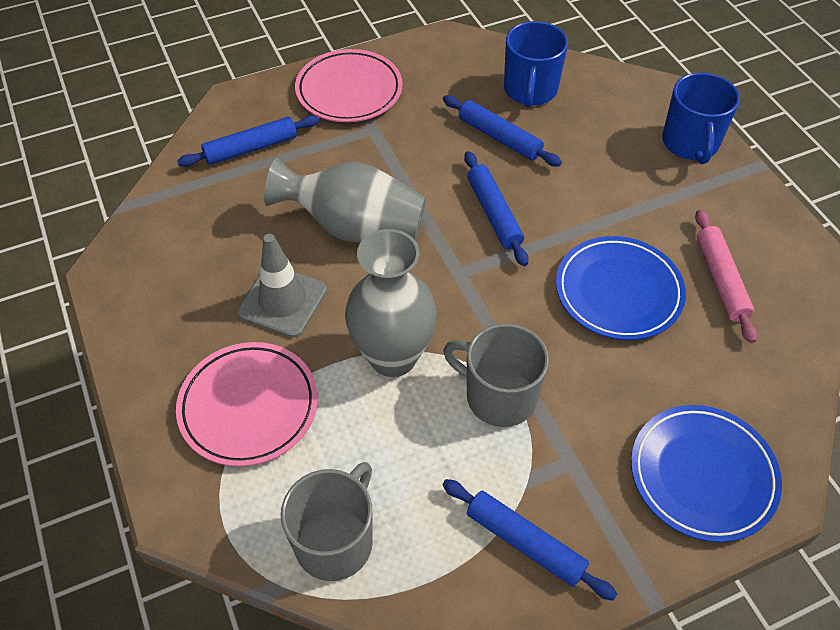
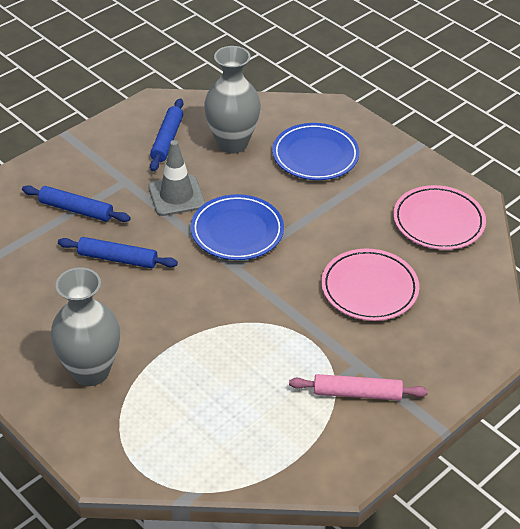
blue mug: [504,21,568,108] [662,73,740,164] = 2 -> none = 0
blue rolling pin: [177,115,319,167] [442,479,617,601] [443,95,562,166] [464,151,529,266] = 4 -> [22,185,131,222] [58,237,178,268] [150,98,183,171] = 3
grey mug: [281,462,373,581] [443,323,549,427] = 2 -> none = 0

